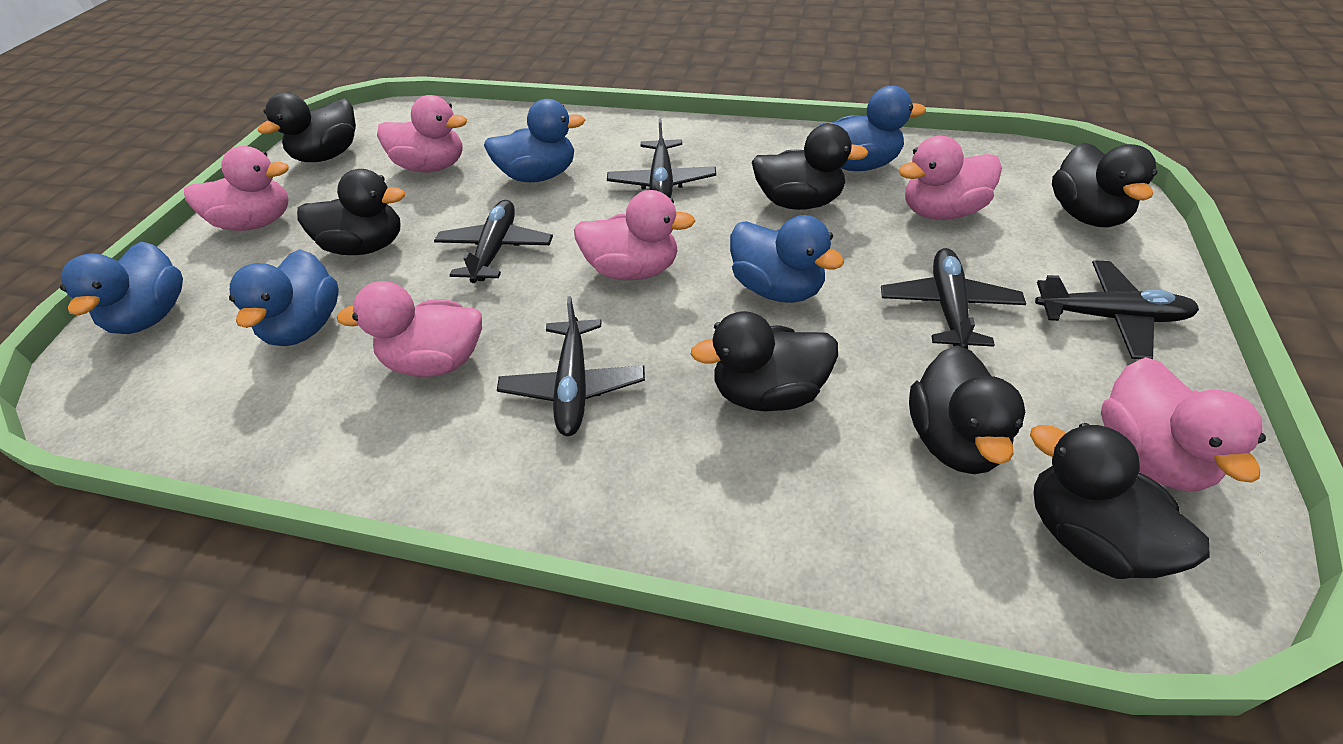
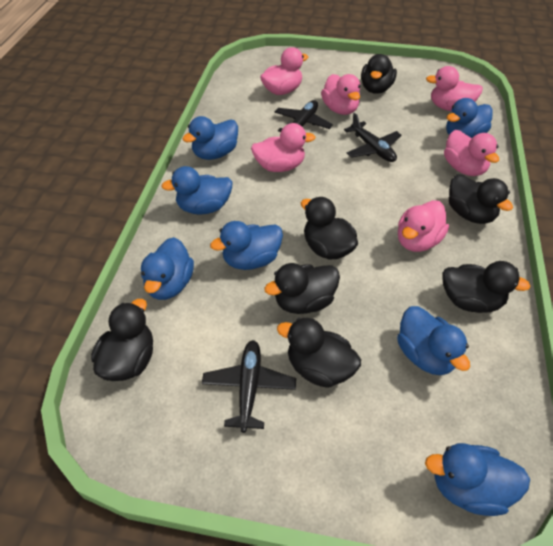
black plane: [434,200,553,283] [497,296,645,436] [607,118,716,198] [881,248,1026,349] [1035,260,1199,359] = 5 -> [202,340,296,433] [274,100,333,132] [344,112,402,162] = 3
blue duck: [60,241,183,334] [229,249,339,346] [484,99,586,182] [730,215,844,303] [821,86,926,171] = 5 -> [141,237,194,300] [161,166,233,215] [183,116,238,160] [210,221,283,270] [397,306,470,375] [425,443,530,516] [446,98,493,138] = 7

